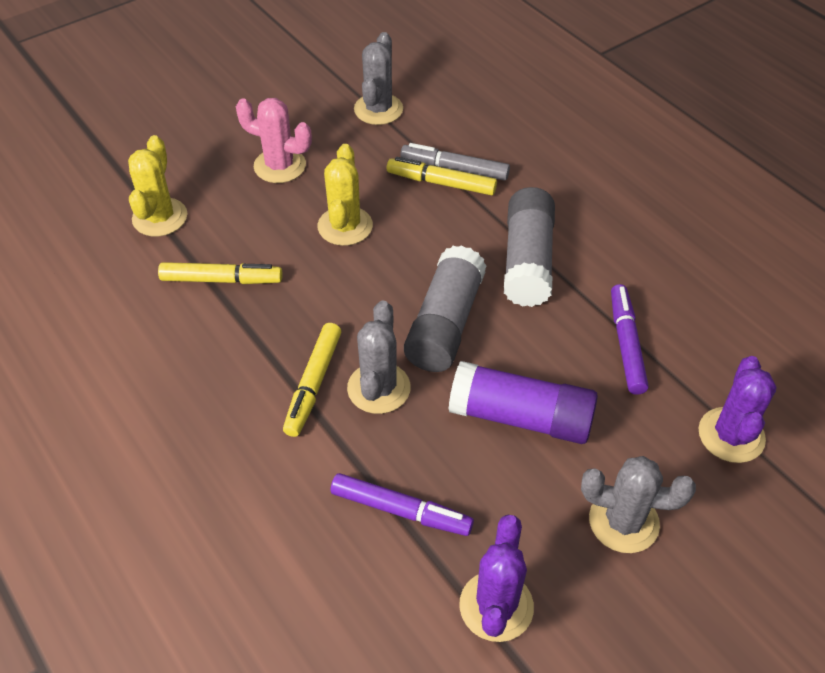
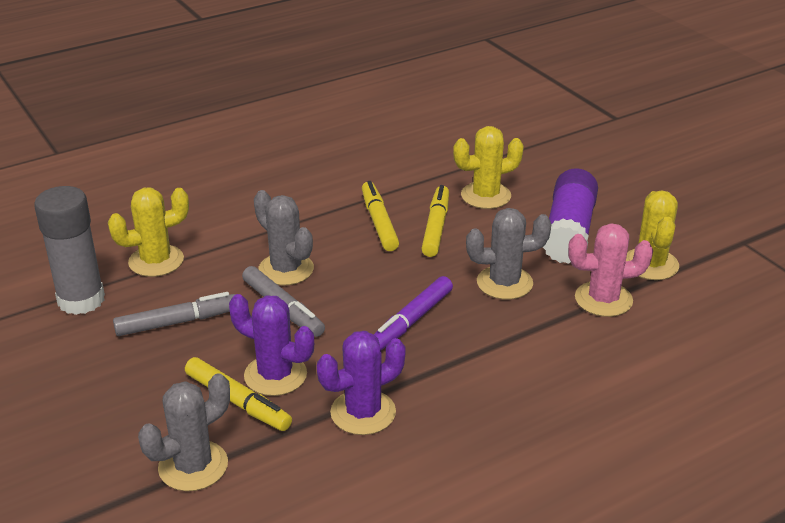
grey glue stick: [404,245,487,372] [504,187,555,307] = 2 -> [34,186,105,315] = 1
grey marker: [400,143,510,181] = 1 -> [113,292,236,336] [242,266,325,337] = 2
purple marker: [331,473,474,536] [611,284,649,395] = 2 -> [374,276,453,350] = 1
yellow cactus: [128,135,187,236] [318,144,373,246] = 2 -> [108,187,189,277] [453,126,524,209] [626,190,679,280] = 3

